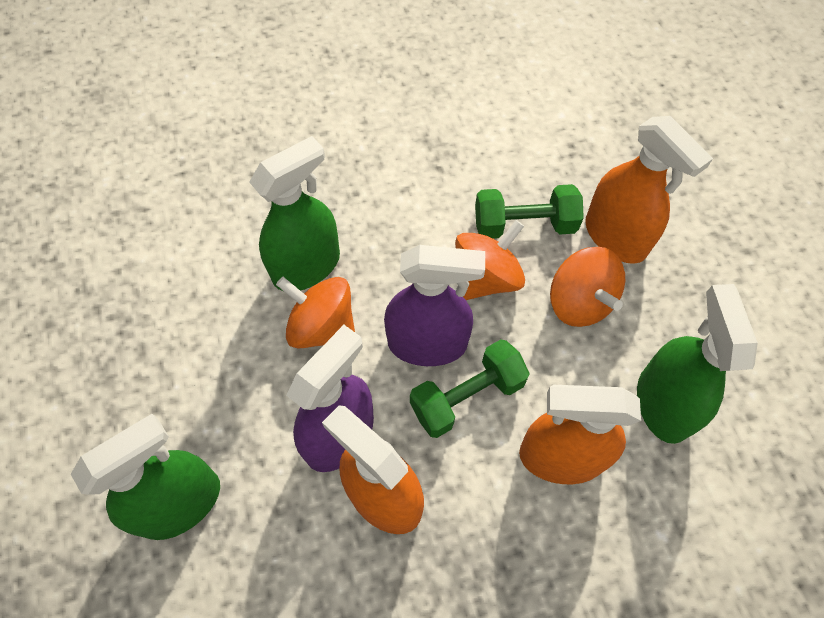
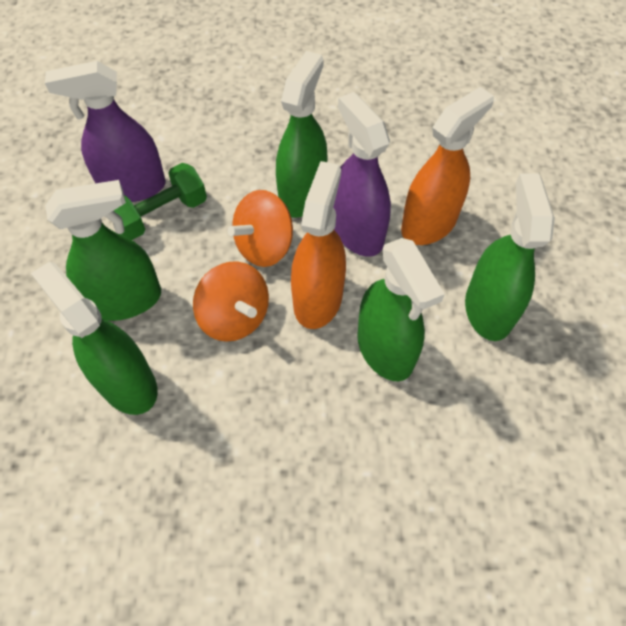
green dumbbell: [410,339,530,438] [475,184,584,239] = 2 -> [114,163,207,240] = 1
green spray bottle: [71,414,220,540] [249,136,340,291] [637,284,758,444] = 3 -> [31,262,158,415] [45,180,161,321] [276,51,327,218] [357,238,445,381] [465,174,555,341] = 5
orange spinning top: [276,277,355,348] [455,220,525,300] [550,247,625,327] = 3 -> [193,262,269,342] [227,190,293,267] = 2
orange spray bottle: [322,405,424,534] [519,385,641,484] [585,116,713,264] = 3 -> [291,161,346,329] [401,87,494,245] = 2

